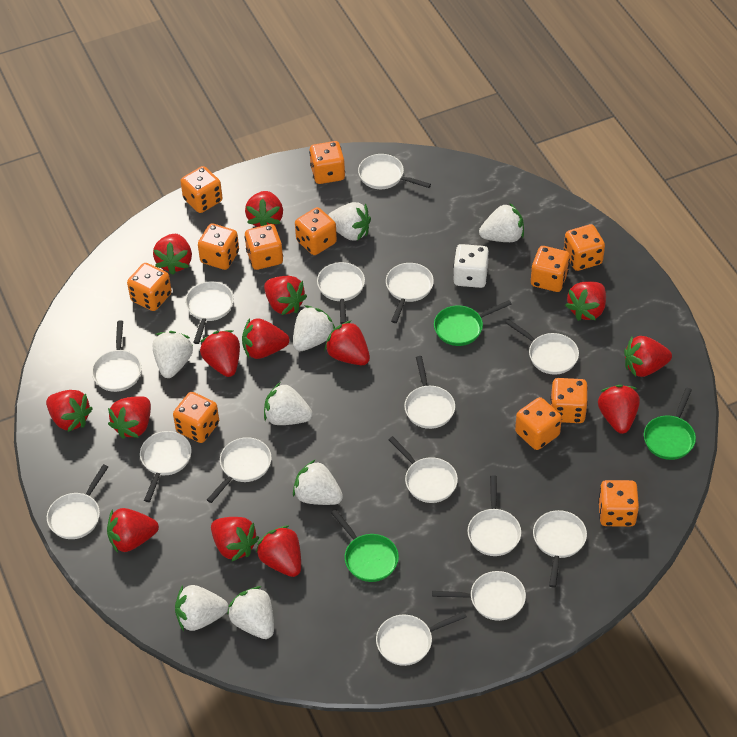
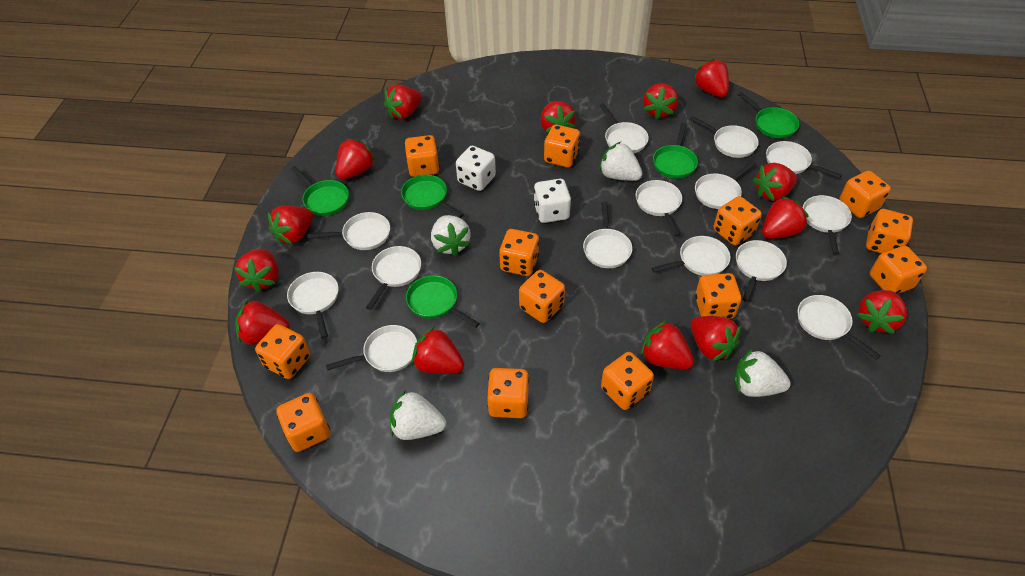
green pan: [331,510,399,582] [434,300,512,346] [644,388,696,460] = 3 -> [291,166,349,216] [401,175,464,218] [406,275,480,328] [653,123,698,179] [738,92,799,138] = 5
orange dice: [127,263,172,311] [173,392,219,443] [180,166,223,213] [198,223,239,270] [245,224,283,270] [295,207,337,255] [309,141,345,184] [515,397,562,450] [531,246,570,292] [550,378,588,423] [564,224,605,271] [598,480,639,527] = 12 -> [255,324,310,379] [276,393,330,452] [405,135,439,177] [487,368,529,418] [499,229,539,276] [519,270,565,323] [544,125,580,168] [601,352,654,410] [695,273,742,319] [713,196,762,246] [839,171,891,218] [866,209,913,254] [870,246,927,294] = 13
white dice: [453,244,489,288] = 1 -> [456,146,496,191] [534,179,571,223] = 2
white pan: [47,464,108,539] [92,320,142,392] [140,431,191,502] [185,281,234,344] [207,437,272,503] [317,262,365,324] [358,154,431,189] [376,612,467,666] [386,263,434,323] [389,436,458,503] [404,356,455,429] [432,571,526,621] [468,475,521,556] [505,319,579,375] [533,510,587,588] = 15 -> [287,272,339,339] [308,212,390,250] [326,325,417,372] [366,246,421,310] [583,201,632,268] [600,103,649,153] [636,180,682,236] [652,236,730,276] [690,116,759,158] [695,161,756,209] [736,240,787,302] [766,141,842,179] [798,295,881,360] [803,195,852,255] = 14
white strawberry: [152,331,193,378] [175,585,228,631] [227,586,274,639] [264,383,313,425] [293,305,335,351] [293,459,343,505] [328,202,371,241] [479,203,524,242] = 8 -> [390,390,446,440] [431,215,471,256] [599,142,643,181] [734,348,791,397] = 4

